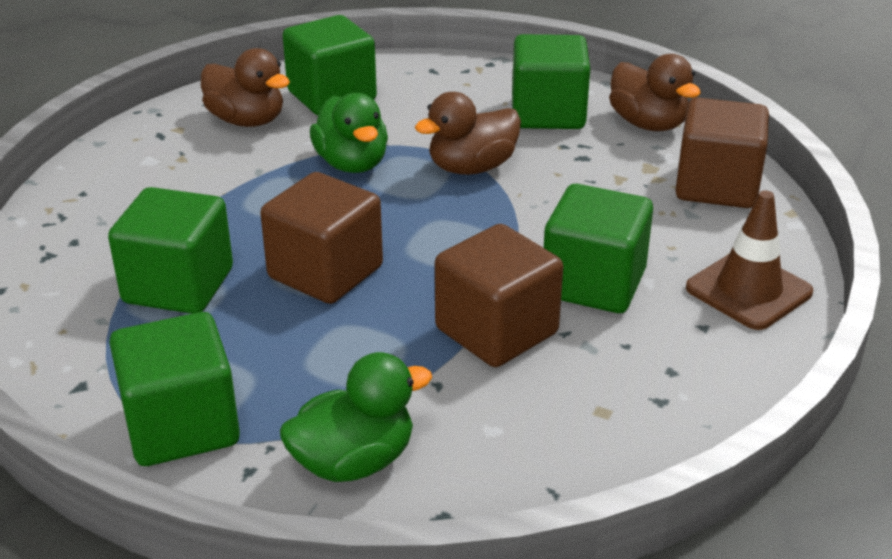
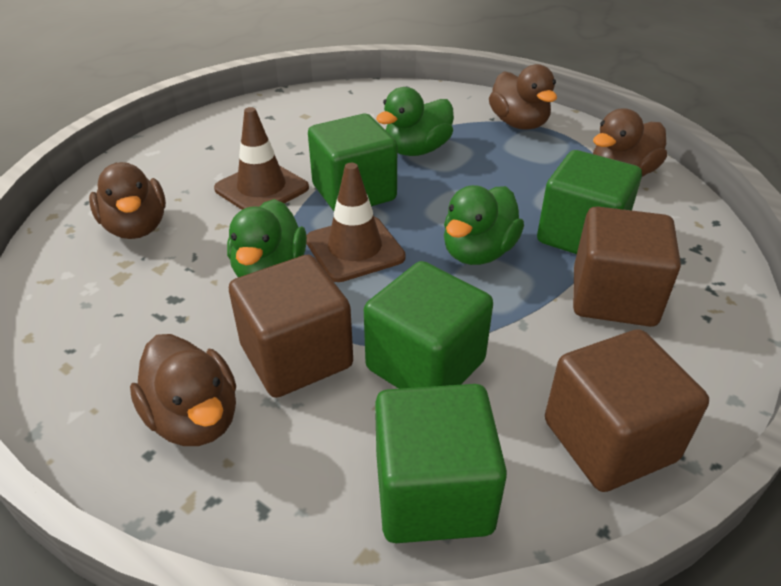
brown duck: [201,48,290,127] [415,92,521,175] [609,54,701,131] = 3 -> [89,162,166,239] [130,334,236,446] [489,64,557,130] [593,108,667,177] = 4
brown traffic cone: [686,191,813,330] = 1 -> [214,107,309,210] [306,163,406,282] = 2
green cube: [108,187,233,314] [109,312,240,466] [283,15,377,115] [512,34,590,129] [544,184,653,313] = 5 -> [308,114,397,211] [364,261,493,389] [375,384,507,543] [537,150,642,254] = 4
green duck: [280,352,432,482] [310,93,388,173] = 2 -> [227,199,307,277] [376,87,454,156] [444,185,524,265] = 3

